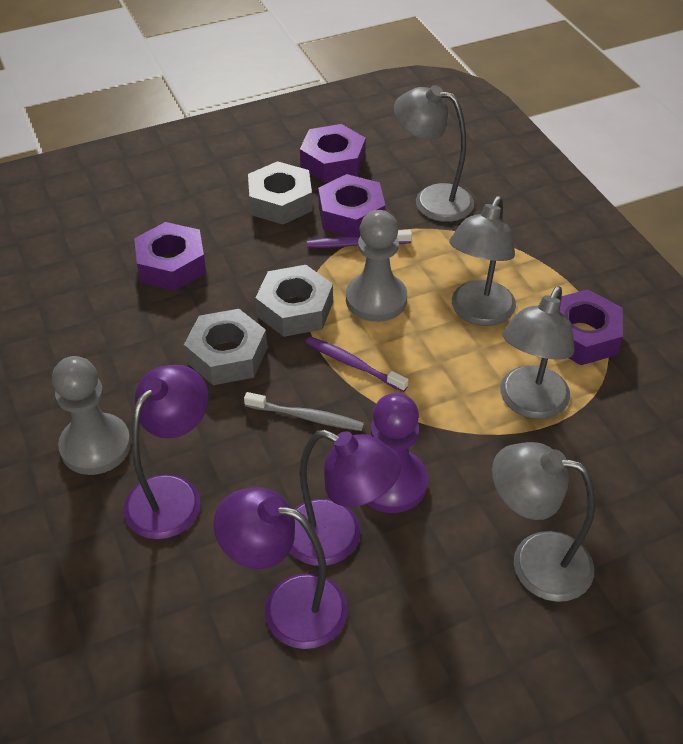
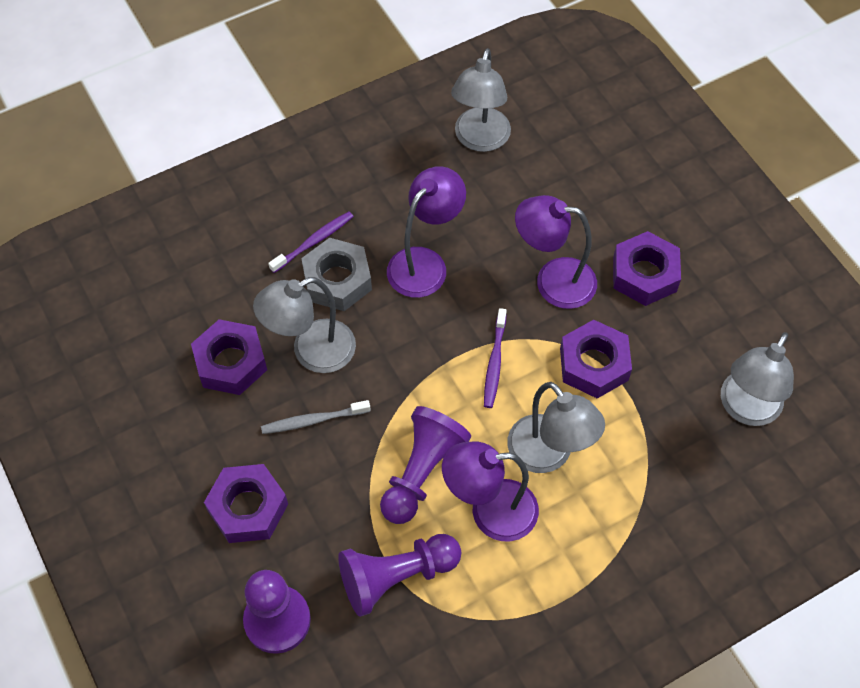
grey nut: [184,309,267,385] [248,161,312,224] [255,265,333,337] = 3 -> [301,238,372,311] = 1
grey pawn: [52,356,131,475] [346,210,407,322] = 2 -> none = 0
purple pawn: [367,393,428,513] = 1 -> [243,570,311,654] [338,534,461,617] [380,406,471,524] = 3

